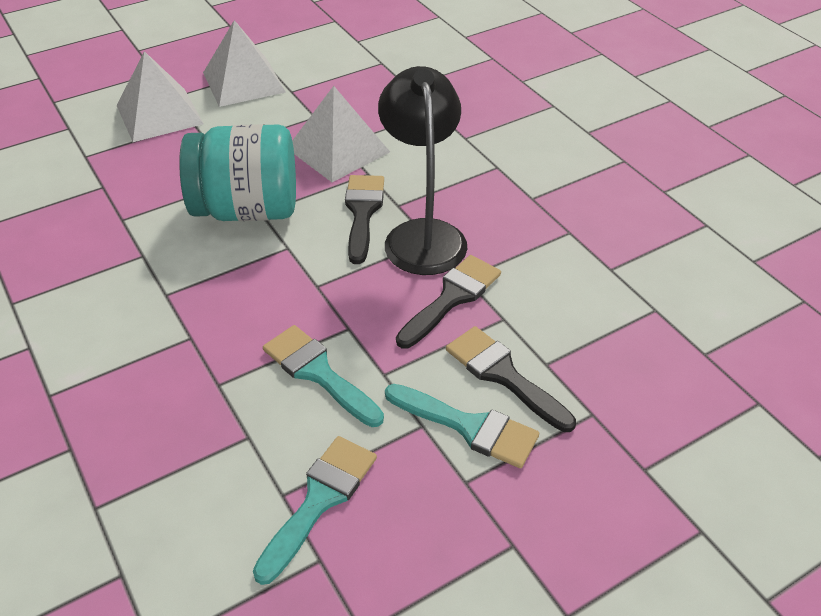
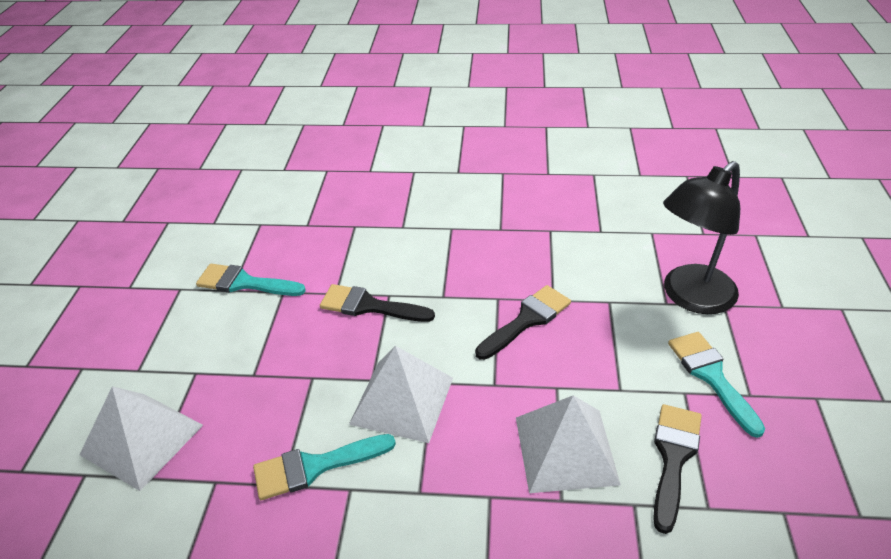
turquoise jar: [179,124,296,221] = 1 -> none = 0

